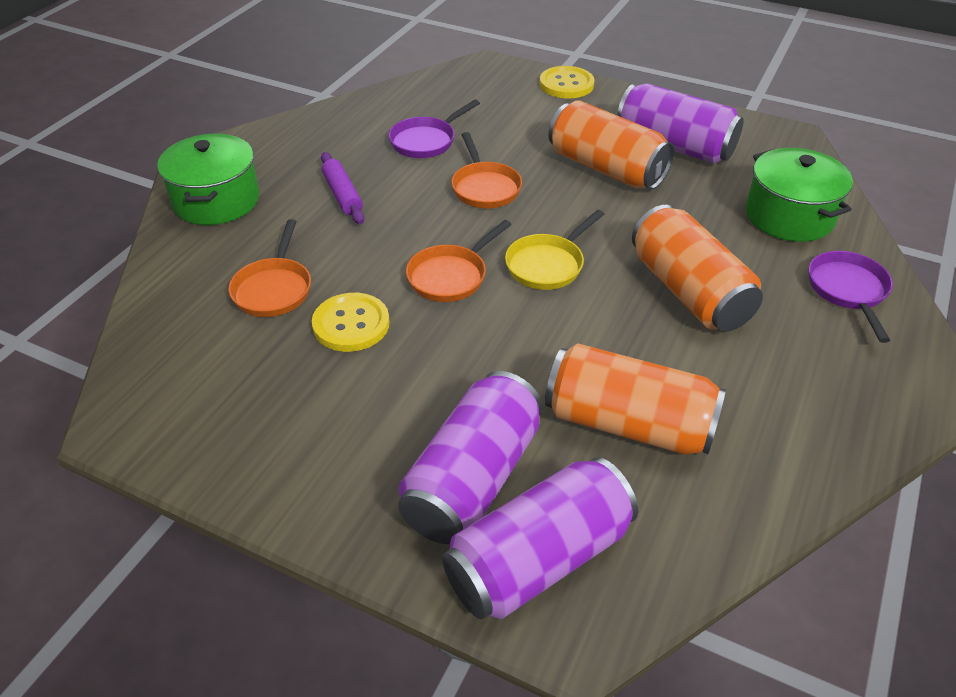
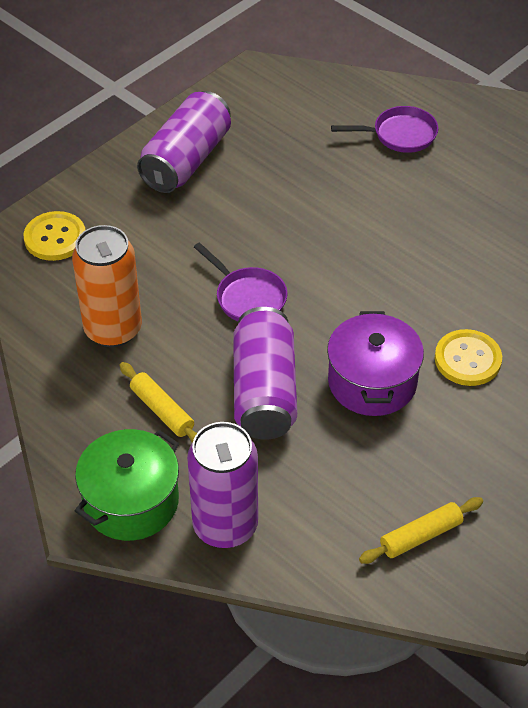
green pot: [157,134,259,225] [746,148,853,242] = 2 -> [75,429,179,541] = 1
orange can: [545,344,726,455] [548,100,674,190] [632,205,763,332] = 3 -> [72,225,142,347] = 1
orange pan: [229,219,311,317] [406,220,511,302] [451,132,522,208] = 3 -> none = 0
purple pot: none = 0 -> [327,311,424,416] = 1
purple rolling pin: [321,152,365,224] = 1 -> none = 0
yellow pan: [505,210,604,290] = 1 -> none = 0
yellow rolling pin: none = 0 -> [119,362,197,443] [359,497,483,564] = 2

